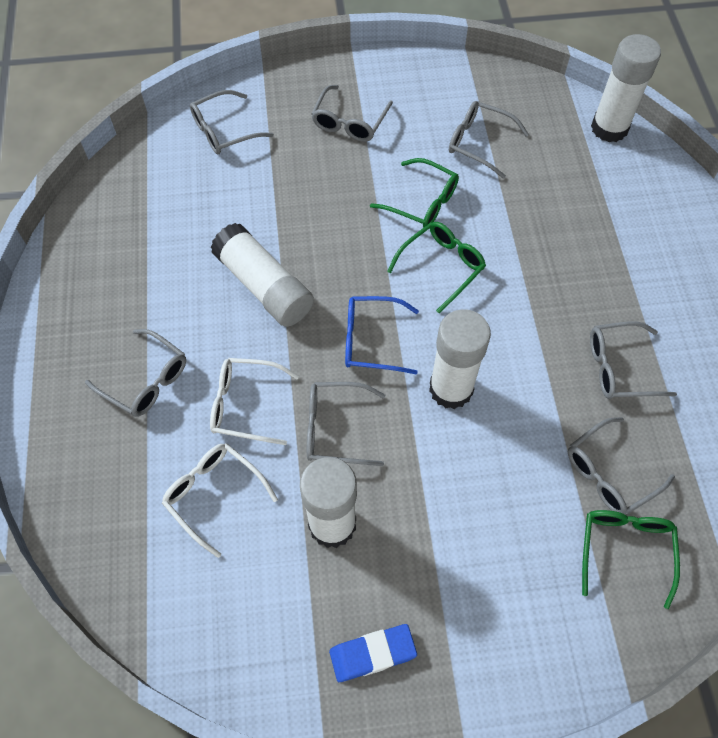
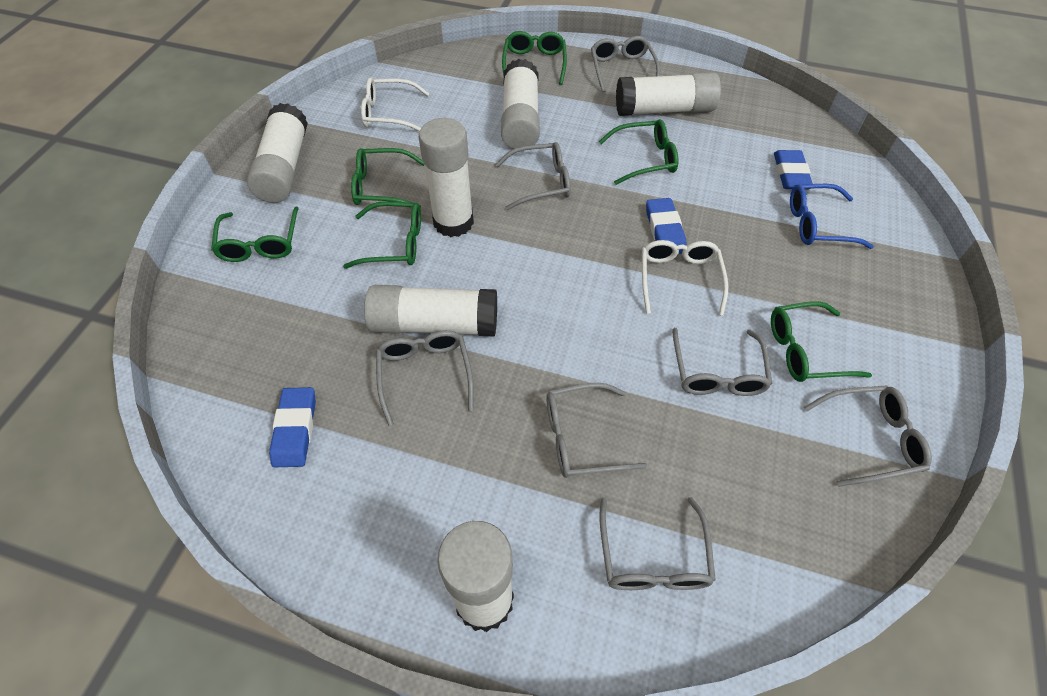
blue eraser: [329,624,417,682] = 1 -> [269,387,316,467] [646,198,686,254] [774,150,813,190] = 3
green glasses: [370,158,459,227] [387,222,486,313] [582,510,680,609] = 3 -> [211,206,299,262] [343,201,421,269] [351,148,425,208] [502,31,567,85] [599,119,678,185] [771,301,872,382] = 6
white glue stick: [211,223,314,327] [300,457,357,548] [429,309,491,409] [591,34,661,142] = 4 -> [247,103,308,203] [364,285,497,337] [419,118,474,237] [437,521,514,632] [501,59,540,149] [616,72,721,116] = 6

